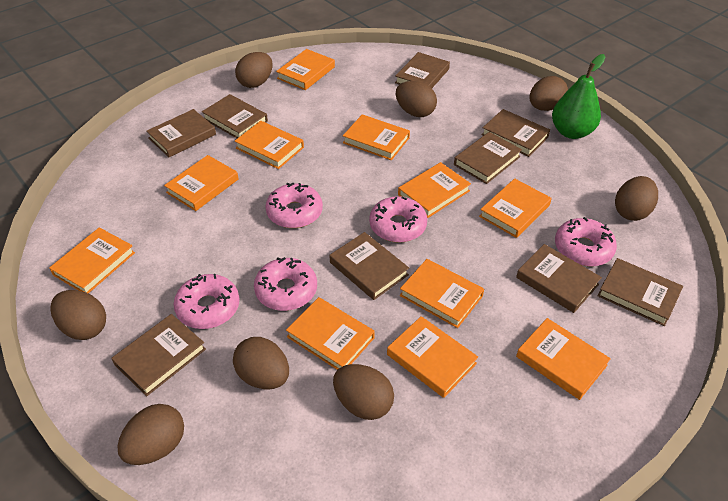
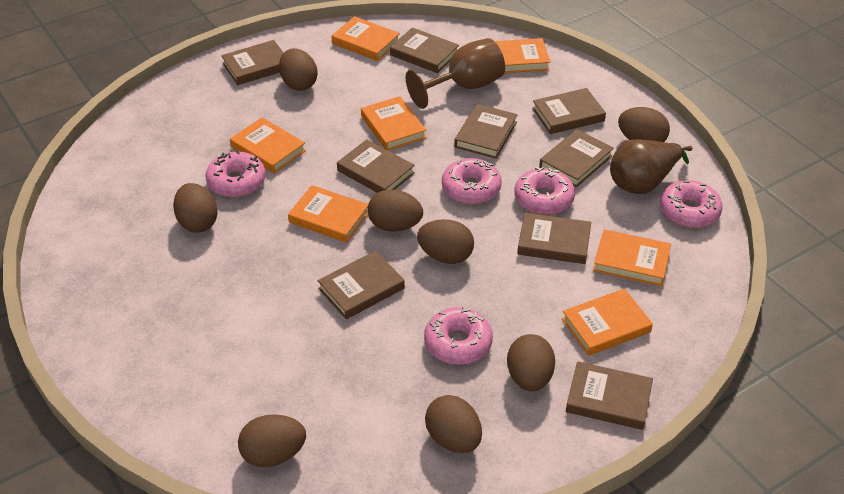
brown goblet: none = 0 -> [406,38,505,109] = 1
brown pear: none = 0 -> [610,139,692,194] = 1
green pear: [552,54,605,139] = 1 -> none = 0
orange book: [49,227,135,294] [164,155,238,211] [235,121,304,169] [276,49,335,90] [286,297,375,370] [343,114,410,160] [387,316,478,398] [398,162,471,218] [400,259,484,328] [479,178,552,238] [516,318,611,400] = 11 -> [230,117,306,173] [288,185,368,243] [332,16,400,61] [361,96,426,150] [495,38,550,73] [562,288,653,356] [593,229,671,286] = 7

